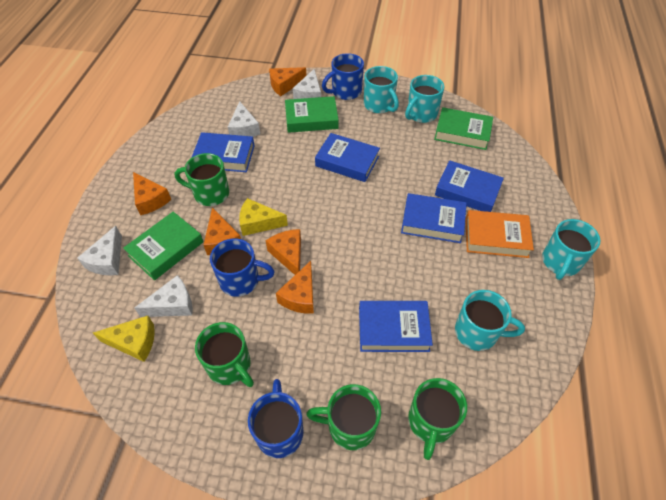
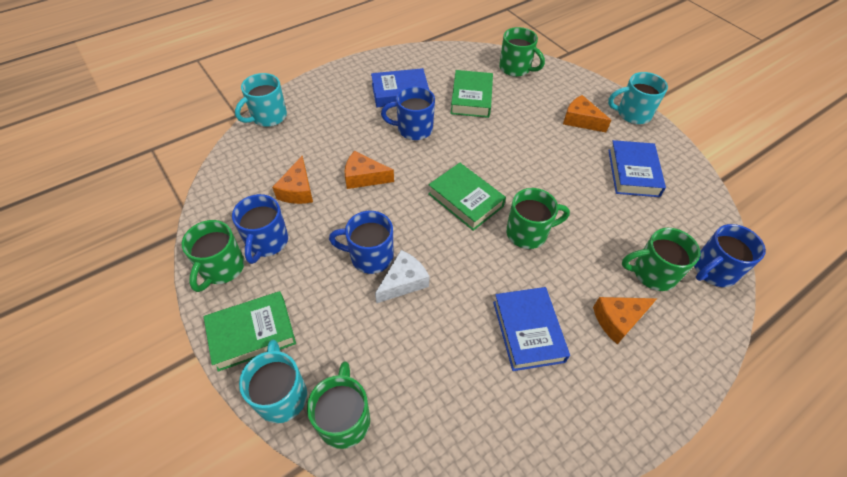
blue book: [191,132,255,172] [315,133,380,182] [359,301,433,352] [401,193,467,243] [435,160,504,212] = 5 -> [371,68,429,107] [493,287,570,371] [608,140,666,197] = 3
blue mug: [210,238,275,297] [248,379,304,458] [322,53,364,100] = 3 -> [232,194,288,264] [329,211,394,274] [381,86,435,140] [694,224,766,287] = 4
green mug: [175,153,229,206] [195,322,254,387] [306,384,381,450] [408,378,467,460] = 4 -> [182,220,245,292] [307,362,370,449] [499,27,545,77] [506,188,570,249] [622,228,700,291] = 5
orange book: [465,210,534,258] = 1 -> none = 0
orange cheese: [133,172,171,215] [204,208,241,255] [266,229,301,275] [269,67,306,96] [276,261,314,314] = 5 -> [272,156,313,204] [345,151,394,189] [563,95,611,132] [593,297,657,344] = 4
turquoise mug: [364,66,399,113] [405,75,444,123] [455,290,525,351] [542,219,600,280] = 4 -> [235,73,287,127] [239,339,307,423] [608,72,668,124] = 3
white cheese: [77,226,122,275] [134,275,193,317] [228,101,260,137] [293,69,321,99] = 4 -> [375,250,430,303] = 1
yellow cheese: [93,316,155,362] [239,198,288,236] = 2 -> none = 0

